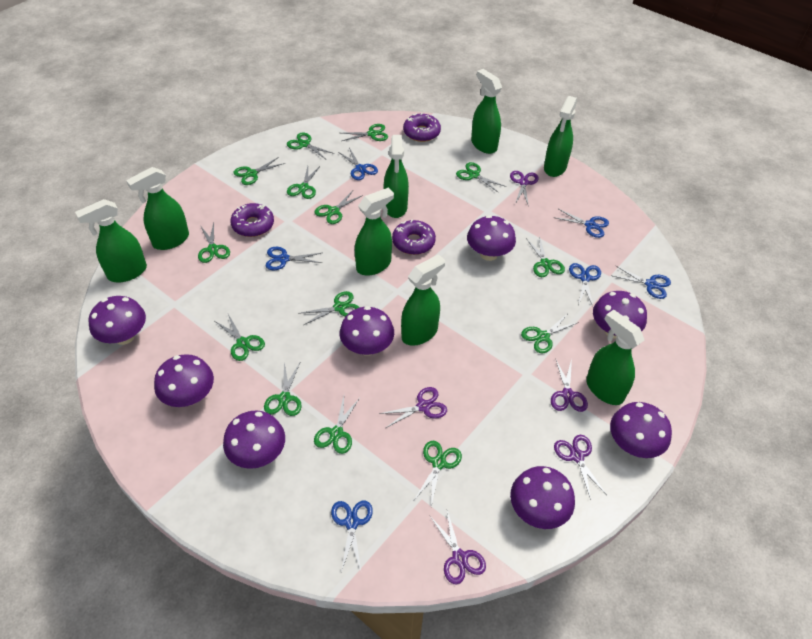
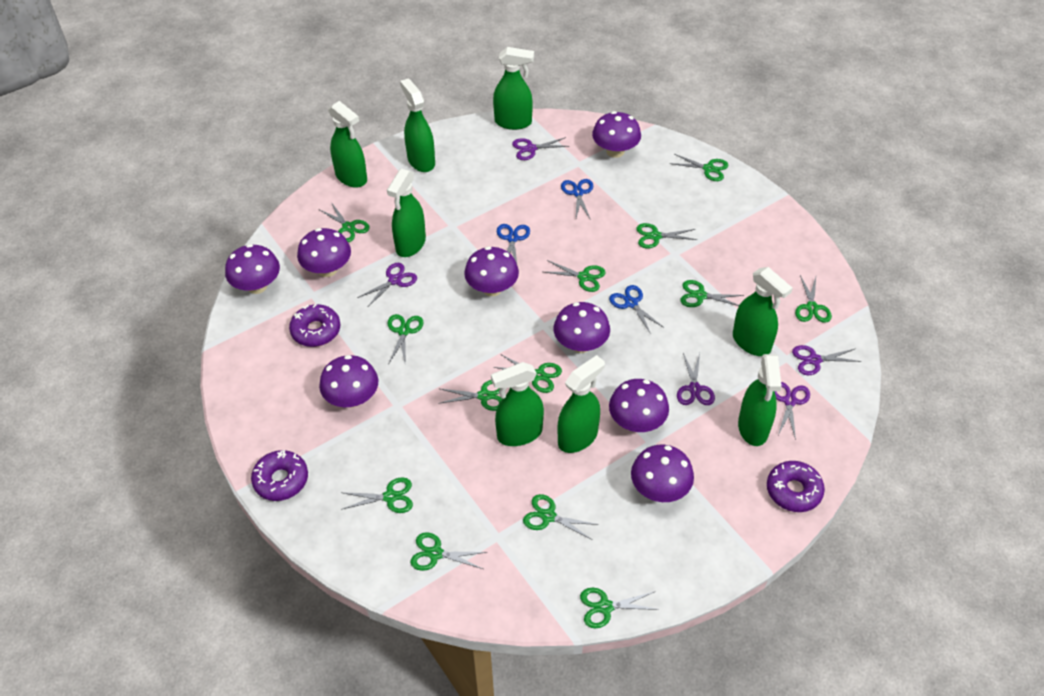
blue scissors: [266,247,322,270] [331,501,373,572] [338,148,378,180] [556,209,609,238] [569,263,601,306] [611,265,671,299] = 6 -> [497,224,530,263] [561,179,593,220] [609,285,664,334] = 3
green scissors: [198,222,230,263] [215,314,265,361] [233,157,285,185] [264,362,302,416] [287,133,334,159] [287,166,320,199] [298,291,360,325] [314,190,363,224] [314,396,360,454] [342,124,388,141] [414,441,462,507] [456,162,506,193] [521,313,579,353] [526,236,565,277] = 14 -> [320,202,370,242] [341,477,413,513] [388,314,424,365] [410,532,487,571] [438,380,502,411] [494,355,562,393] [523,494,599,540] [544,260,606,292] [580,588,659,628] [636,223,697,248] [670,154,728,181] [680,280,744,307] [795,275,832,323] = 13

